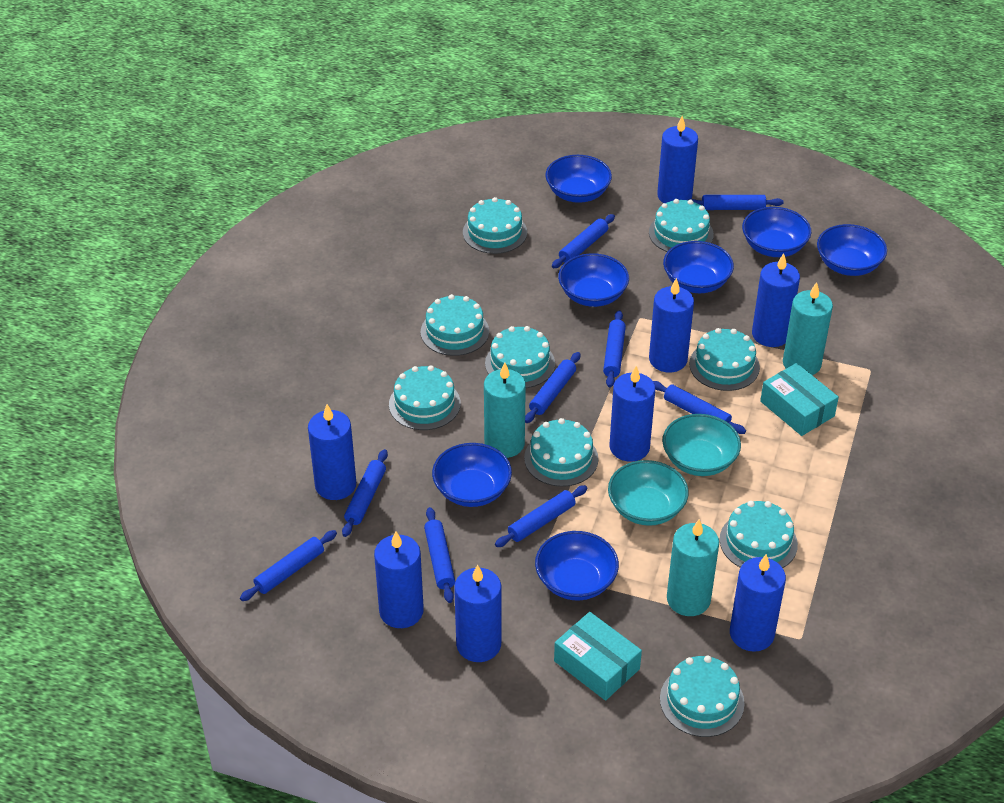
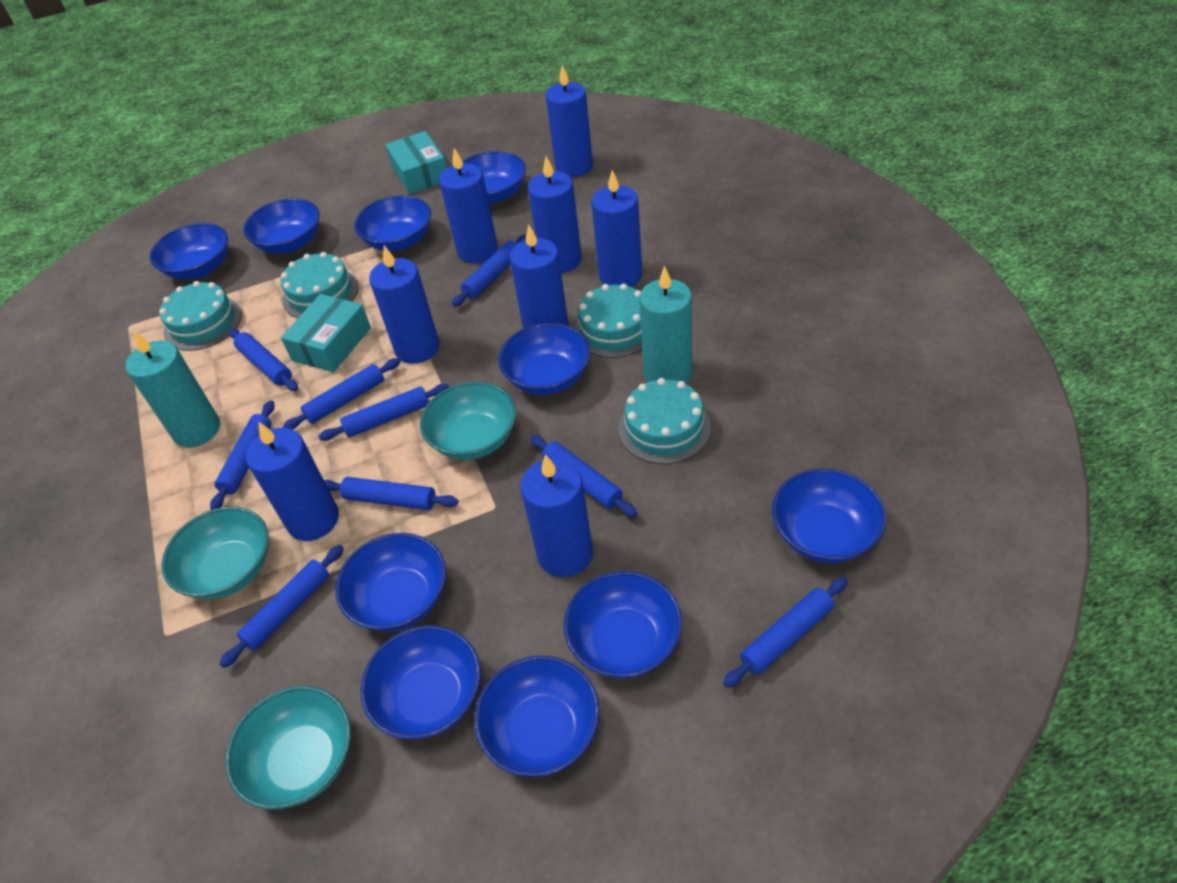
blue bowl: [432,443,512,507] [535,531,619,601] [545,155,612,203] [558,253,629,307] [663,241,734,293] [742,207,811,257] [817,224,887,276] = 7 -> [150,223,228,280] [243,198,320,253] [335,533,446,632] [354,195,431,251] [360,625,481,740] [462,151,526,203] [474,656,600,777] [498,323,590,395] [564,571,682,679] [772,469,886,563] = 10
turquoise bowl: [608,460,689,526] [663,414,741,476] = 2 -> [161,507,269,599] [225,686,351,810] [420,382,516,460] = 3
turquoise cake: [389,365,461,430] [421,294,489,356] [463,197,527,254] [485,326,555,388] [524,418,598,487] [649,199,714,252] [660,655,744,737] [689,328,760,391] [720,501,798,568] = 9 -> [159,281,242,351] [281,252,359,319] [574,284,642,358] [618,378,711,464] = 4
turquoise candle: [484,362,526,458] [667,519,719,616] [783,282,833,375] = 3 -> [125,331,220,448] [639,266,692,384] = 2

